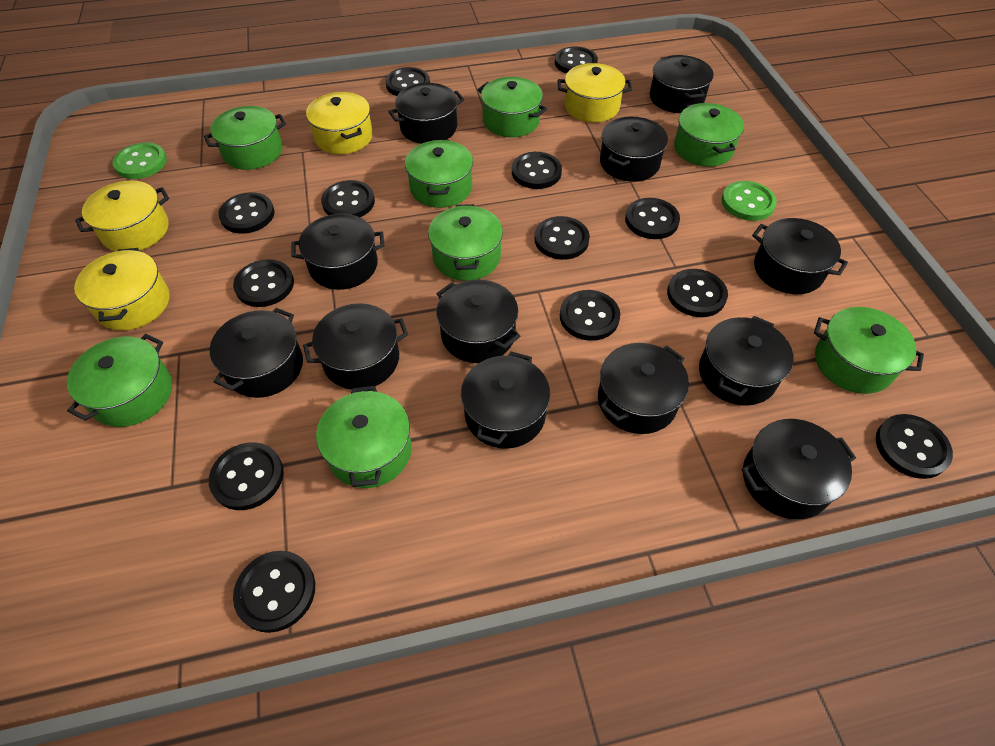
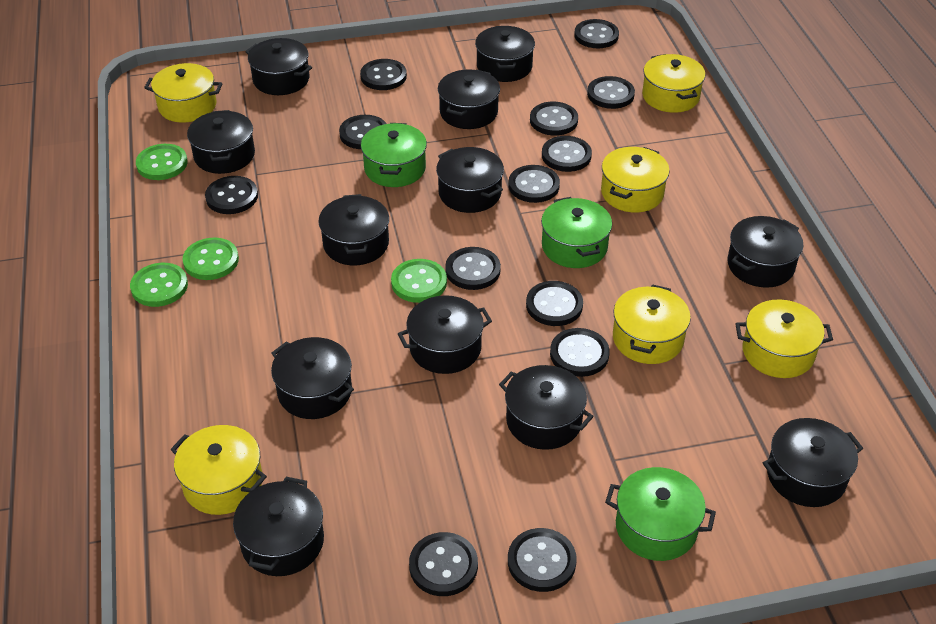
green button: [112,143,167,179] [721,181,777,221] = 2 -> [130,263,188,307] [136,144,188,180] [182,238,239,280] [391,259,447,303] = 4
green pot: [67,334,172,427] [204,106,286,170] [316,386,412,488] [405,140,473,208] [428,204,503,281] [477,77,547,137] [674,103,744,167] [814,307,924,394] = 8 -> [361,123,427,187] [541,197,612,268] [605,467,716,561] = 3
yellow pot: [74,248,169,330] [75,180,169,252] [306,92,373,154] [557,63,632,122] = 4 -> [144,63,223,122] [171,425,267,515] [601,147,670,213] [613,284,691,364] [642,54,705,113] [735,299,833,378] = 6

